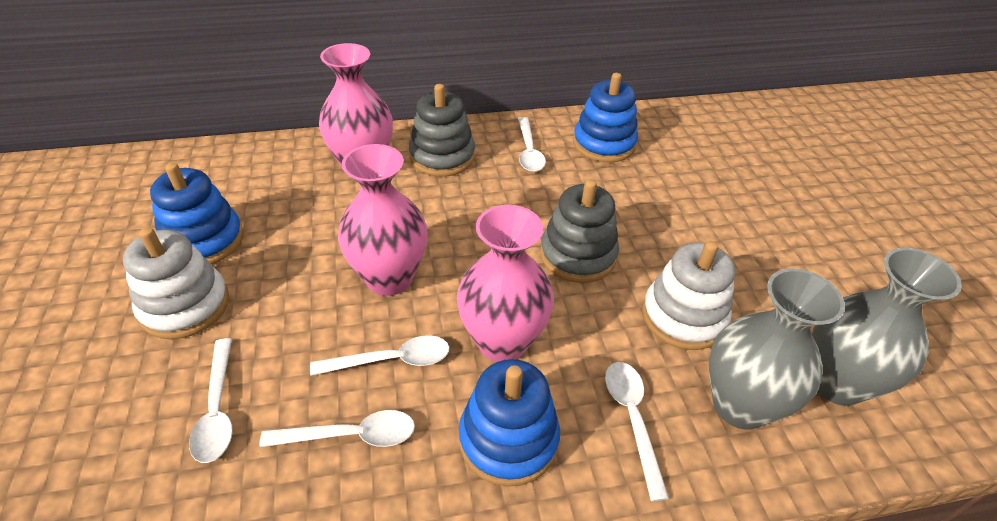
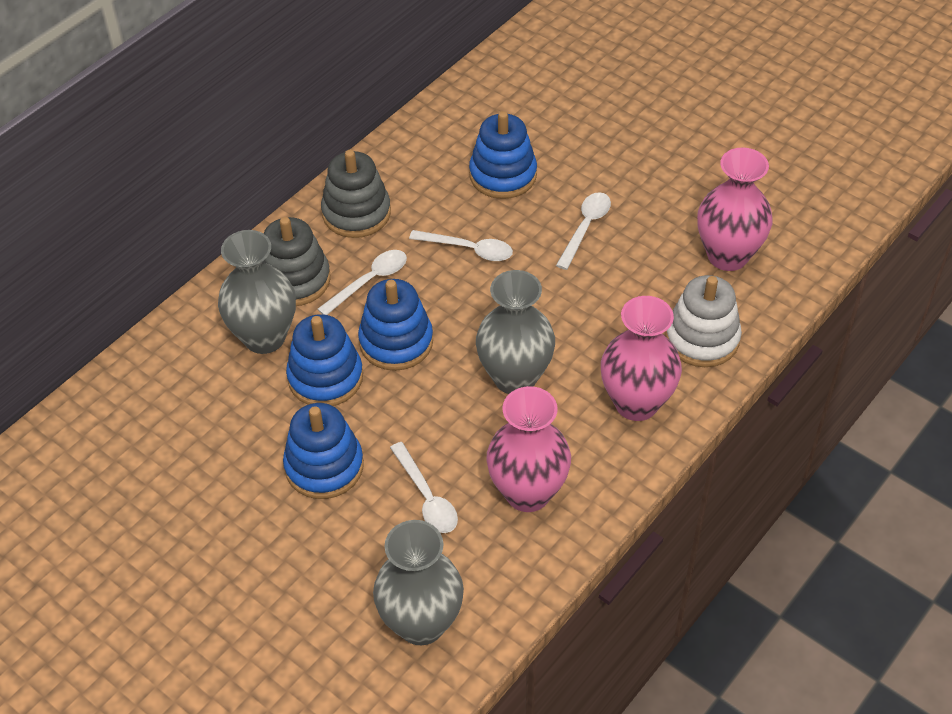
blue stacking toy: [150,163,243,264] [459,359,560,487] [573,73,638,163] = 3 -> [283,403,364,499] [286,314,363,406] [358,279,433,371] [469,111,537,199] = 4
grey vase: [709,268,845,429] [812,248,962,406] = 2 -> [218,230,296,354] [373,520,464,645] [476,270,555,394] = 3
white spoon: [189,338,233,463] [259,410,415,447] [310,335,450,376] [518,117,546,172] [605,362,669,501] = 5 -> [317,250,407,315] [390,442,458,533] [409,230,513,261] [556,192,611,270] = 4
white stacking toy: [123,227,229,339] [642,241,735,350] = 2 -> [665,275,742,367] = 1

